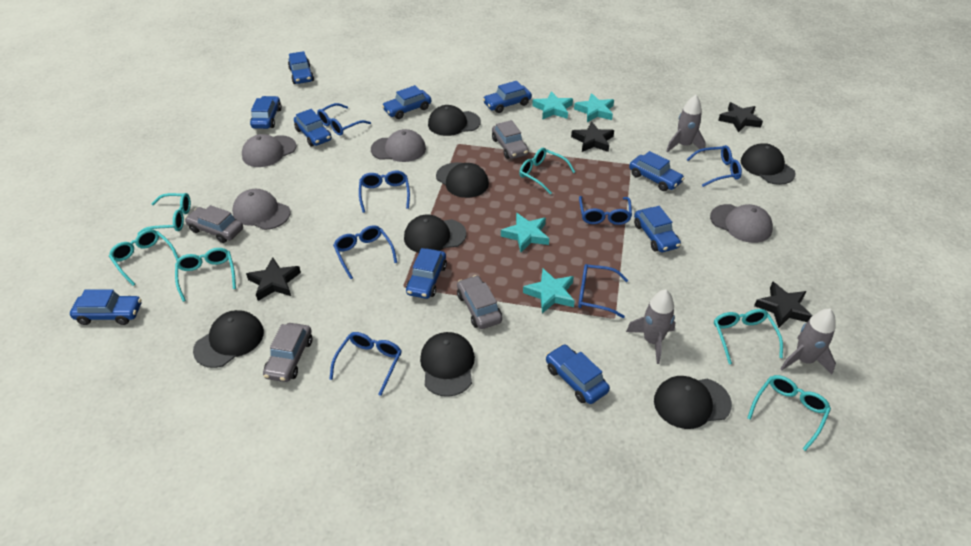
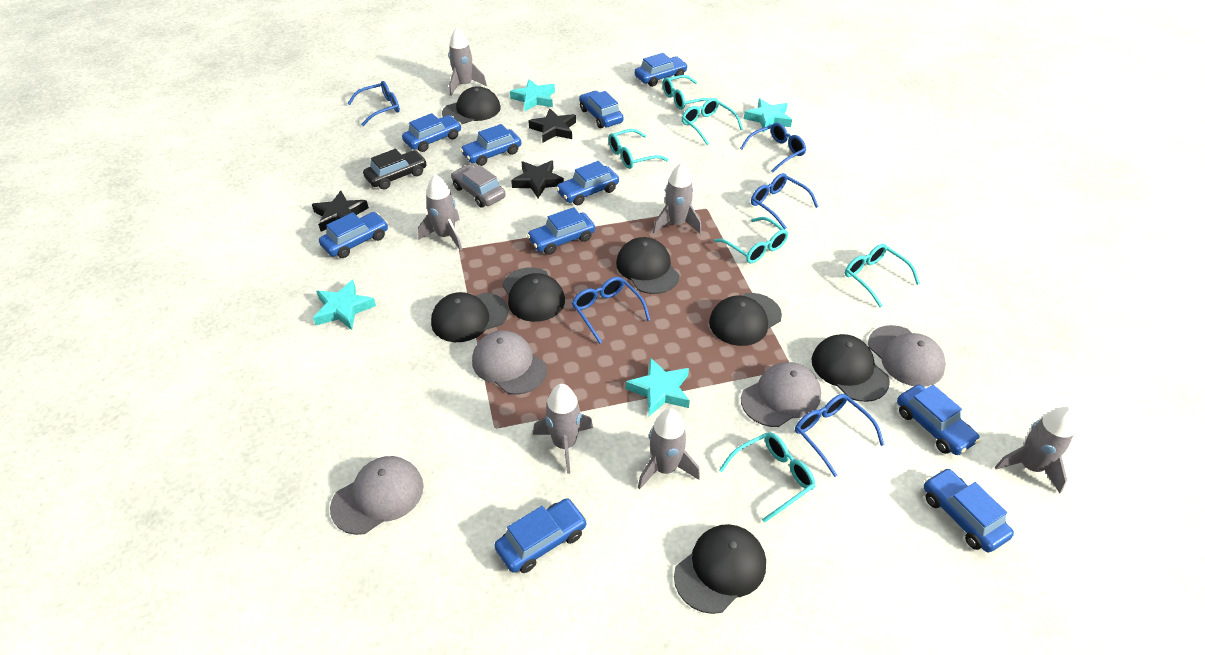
black car: none = 0 -> [363,149,427,189] = 1
black star: [246,257,301,301] [571,122,614,152] [718,102,763,133] [754,281,812,328] = 4 -> [312,191,369,232] [511,160,564,198] [529,108,576,142] = 3
blue glasses: [317,103,371,136] [329,332,402,396] [333,225,397,279] [359,171,410,213] [578,264,628,318] [579,196,632,225] [686,145,742,187] = 7 -> [347,81,400,126] [572,277,650,344] [740,123,806,172] [751,173,819,229] [795,394,884,477] = 5
grey car: [185,205,243,243] [263,323,312,382] [457,275,502,329] [492,120,529,159] = 4 -> [451,165,506,208] = 1
grey rocket: [626,289,676,364] [666,95,706,153] [780,309,836,374] = 3 -> [418,174,462,251] [448,27,487,96] [533,384,593,474] [638,408,700,489] [653,163,701,234] [995,407,1076,493] = 6

